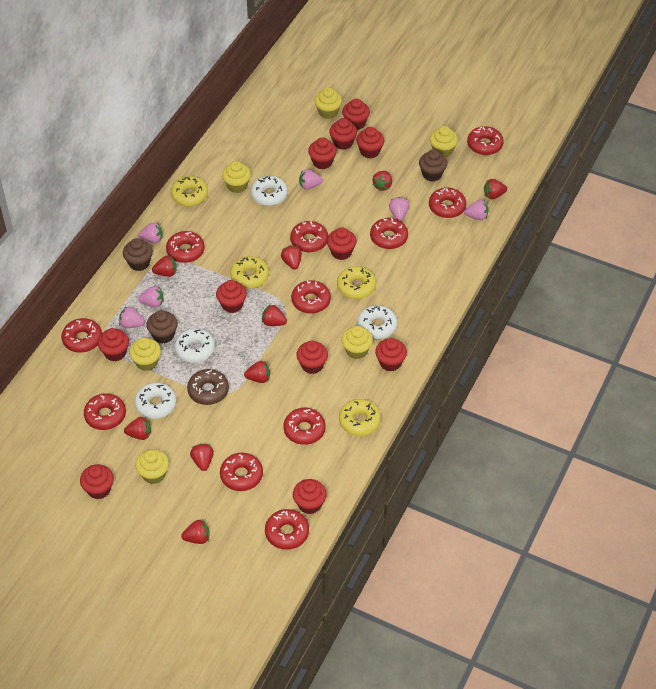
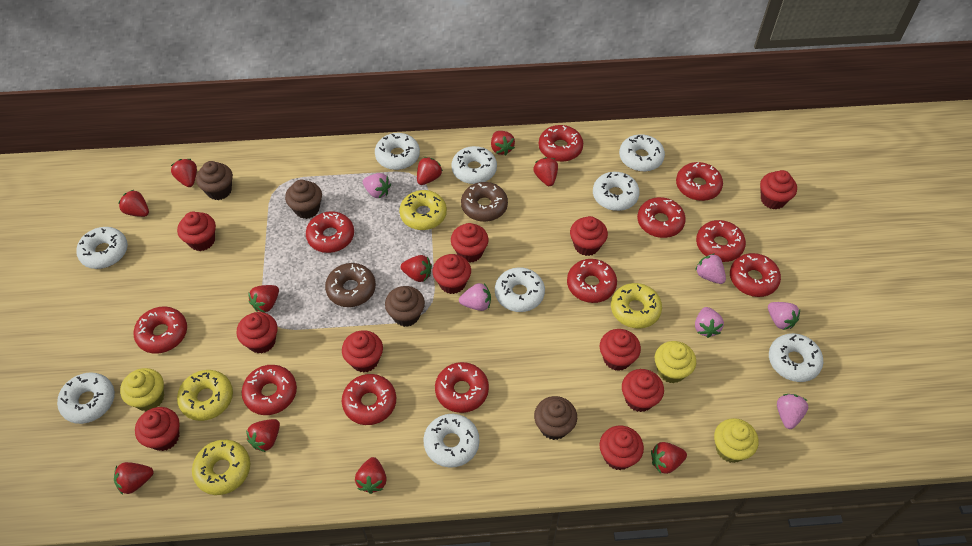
brown cupcake: [123,238,153,271] [146,310,178,344] [419,150,447,182] = 3 -> [196,161,233,200] [285,180,322,219] [385,286,425,327] [534,396,577,440] = 4
brown donut: [187,369,229,405] = 1 -> [325,263,376,307] [461,182,508,222] = 2
red strawberry: [124,417,151,440] [152,256,177,277] [181,520,210,544] [190,444,214,471] [244,361,270,383] [262,304,287,326] [281,245,302,270] [372,171,392,191] [484,179,507,199] = 9 -> [114,462,153,495] [118,190,149,217] [171,159,197,187] [246,419,280,452] [248,285,279,313] [355,457,387,494] [401,255,432,282] [417,157,443,185] [491,131,515,155] [533,157,558,186] [651,442,687,474] = 11
white donut: [134,383,176,419] [174,328,215,363] [250,176,288,206] [357,305,398,339] = 4 -> [57,372,115,424] [76,227,128,269] [375,133,420,170] [423,414,480,468] [451,146,497,184] [495,267,545,312] [593,172,640,211] [619,134,665,172] [769,333,823,382] = 9
yellow cupcake: [129,338,161,371] [135,449,169,484] [222,161,251,193] [315,87,342,119] [342,326,373,359] [430,126,458,157] = 6 -> [120,368,164,411] [655,341,696,383] [714,418,759,463] = 3

